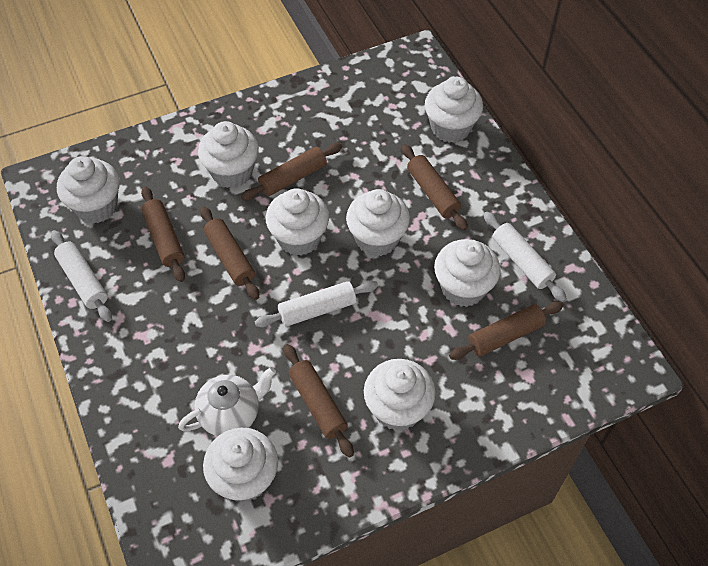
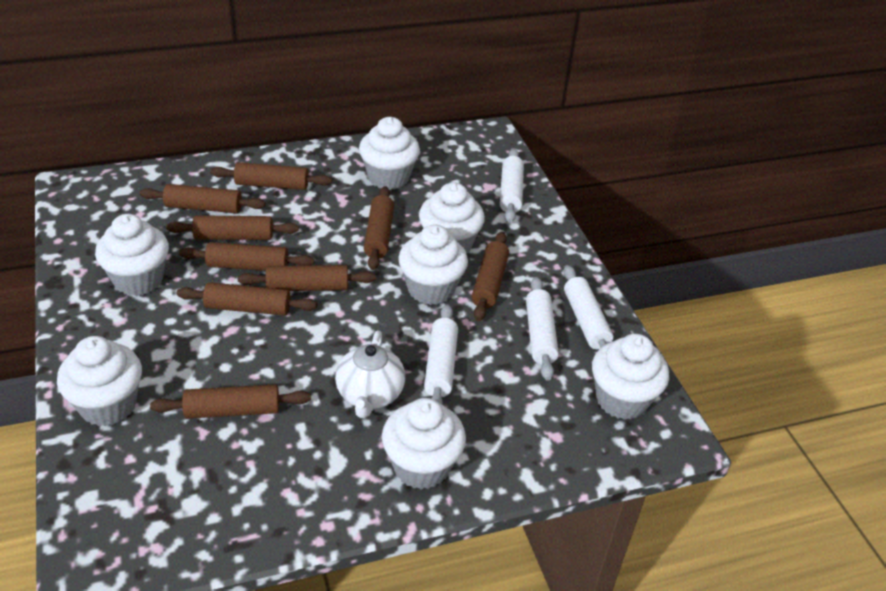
brown rolling pin: [141,186,185,282] [200,206,259,300] [241,143,342,200] [284,344,354,458] [402,144,468,231] [449,301,564,360] = 6 -> [140,184,266,213] [150,384,311,419] [166,215,299,240] [177,282,317,316] [179,242,314,271] [211,162,332,190] [238,265,376,291] [364,186,394,270] [471,232,509,321] = 9
white cupcake: [57,156,120,223] [198,121,259,188] [203,428,278,502] [266,188,329,256] [346,189,410,257] [364,359,436,431] [425,77,483,143] [434,239,501,307] = 8 -> [57,336,142,426] [95,214,169,296] [359,117,420,190] [382,398,466,489] [398,225,468,305] [419,182,485,254] [592,334,669,420] = 7
white rolling pin: [51,230,112,322] [255,281,378,327] [483,212,567,302] = 3 -> [424,304,458,405] [500,149,524,223] [526,277,559,381] [563,265,613,349] = 4

